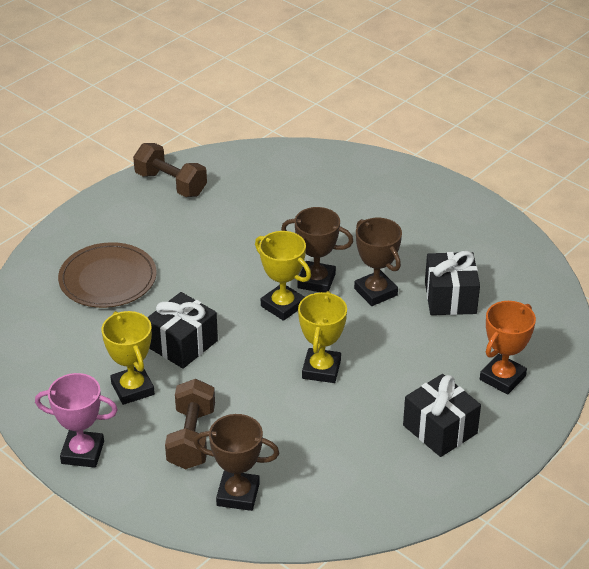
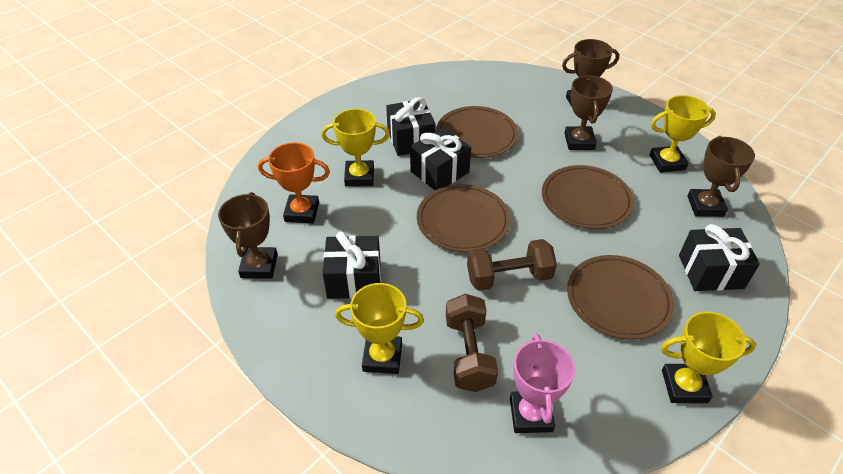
black gift: [147,292,218,369] [403,374,481,457] [425,251,480,315] = 3 -> [323,231,381,299] [386,97,436,156] [410,128,471,190] [679,224,760,291] = 4
brown plate: [58,242,157,308] = 1 -> [417,184,510,252] [436,106,518,158] [542,165,634,229] [567,255,674,339] = 4
brown trophy: [194,414,279,511] [281,207,353,293] [354,218,402,306] = 3 -> [218,192,278,279] [562,39,619,107] [564,75,613,150] [687,136,755,217] = 4
yellow trophy: [102,311,155,405] [255,231,311,321] [298,291,347,383] = 3 -> [321,109,390,186] [335,283,424,374] [650,95,716,173] [661,311,757,403] = 4

